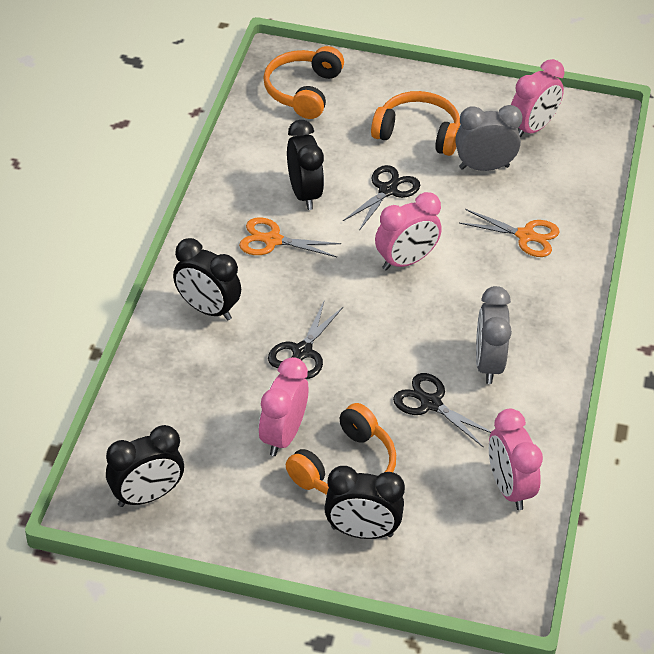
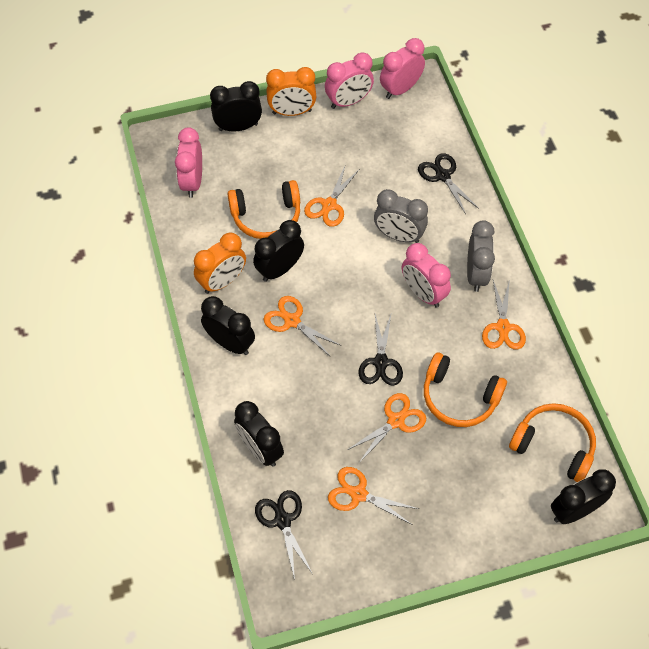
black clock: [106,425,184,507] [173,238,241,321] [287,120,324,210] [324,466,405,539] = 4 -> [201,296,255,355] [210,81,262,131] [234,401,284,467] [253,220,304,282] [551,470,616,524] = 5
orange clock: none = 0 -> [194,232,246,294] [266,67,316,116] = 2
orange scissors: [239,217,341,257] [459,209,560,257] = 2 -> [264,296,342,357] [304,164,360,227] [328,467,419,525] [347,393,426,463] [482,279,526,350] = 5

